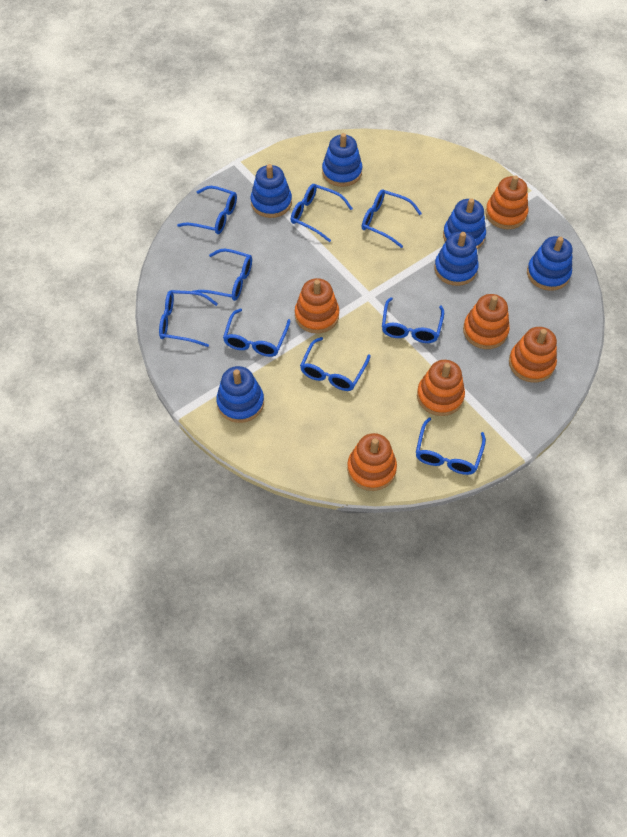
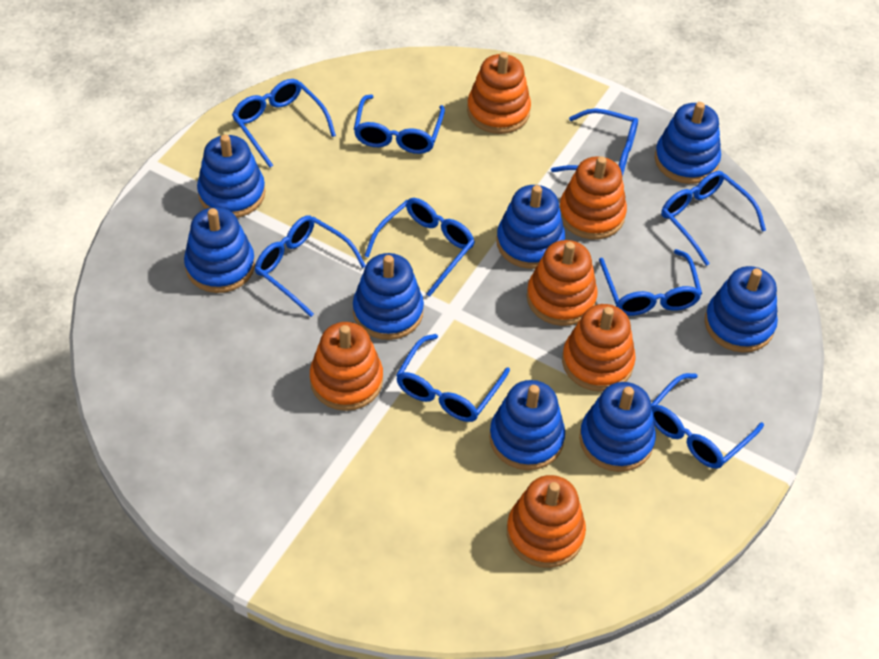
blue stacking toy: [216,366,264,423] [251,164,292,218] [322,133,362,187] [434,232,479,286] [443,198,486,249] [527,236,572,291] = 6 -> [184,207,255,293] [197,135,265,218] [353,253,424,340] [489,380,565,470] [496,185,565,269] [579,382,656,472] [655,102,721,184] [705,266,778,353] = 8

